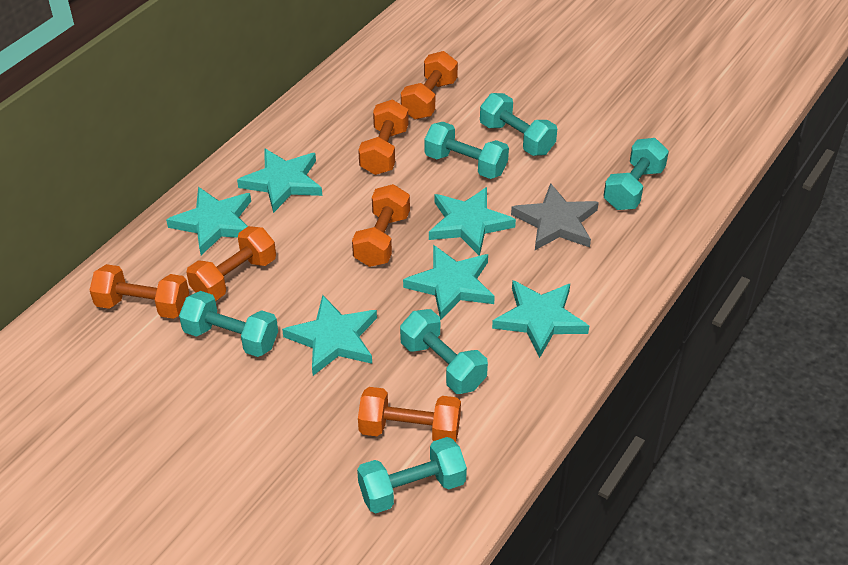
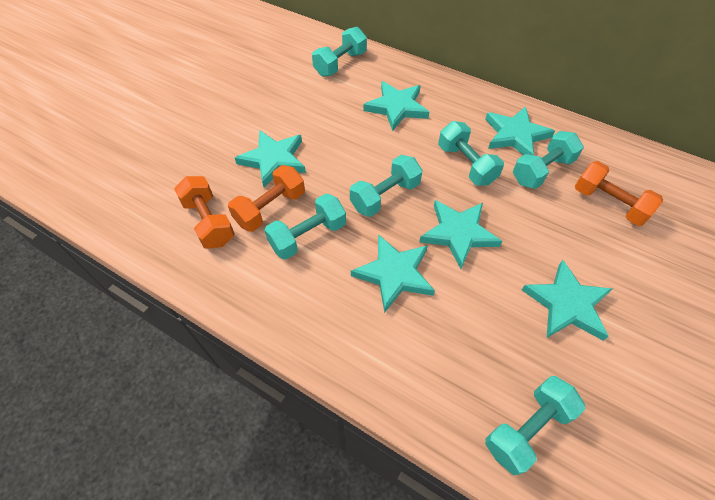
grey star: [511,183,599,250] = 1 -> none = 0
orange dumbbell: [90,264,189,319] [186,226,276,301] [352,184,410,267] [358,100,408,175] [358,387,461,442] [401,51,458,119] = 6 -> [174,176,235,249] [228,165,305,232] [575,161,663,226] = 3

